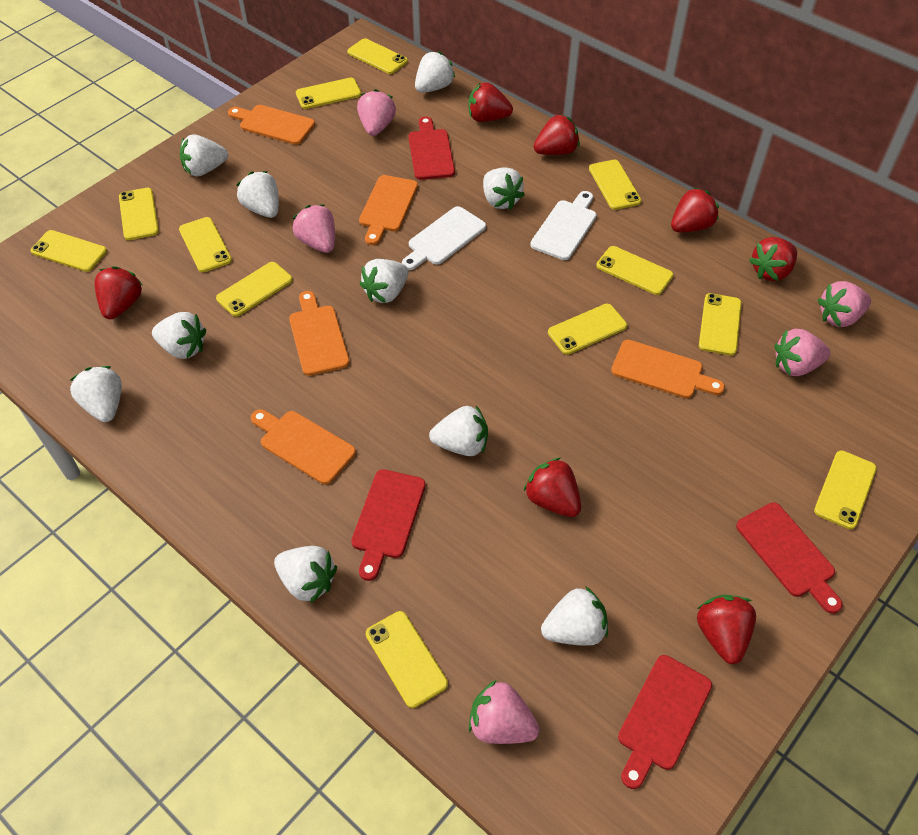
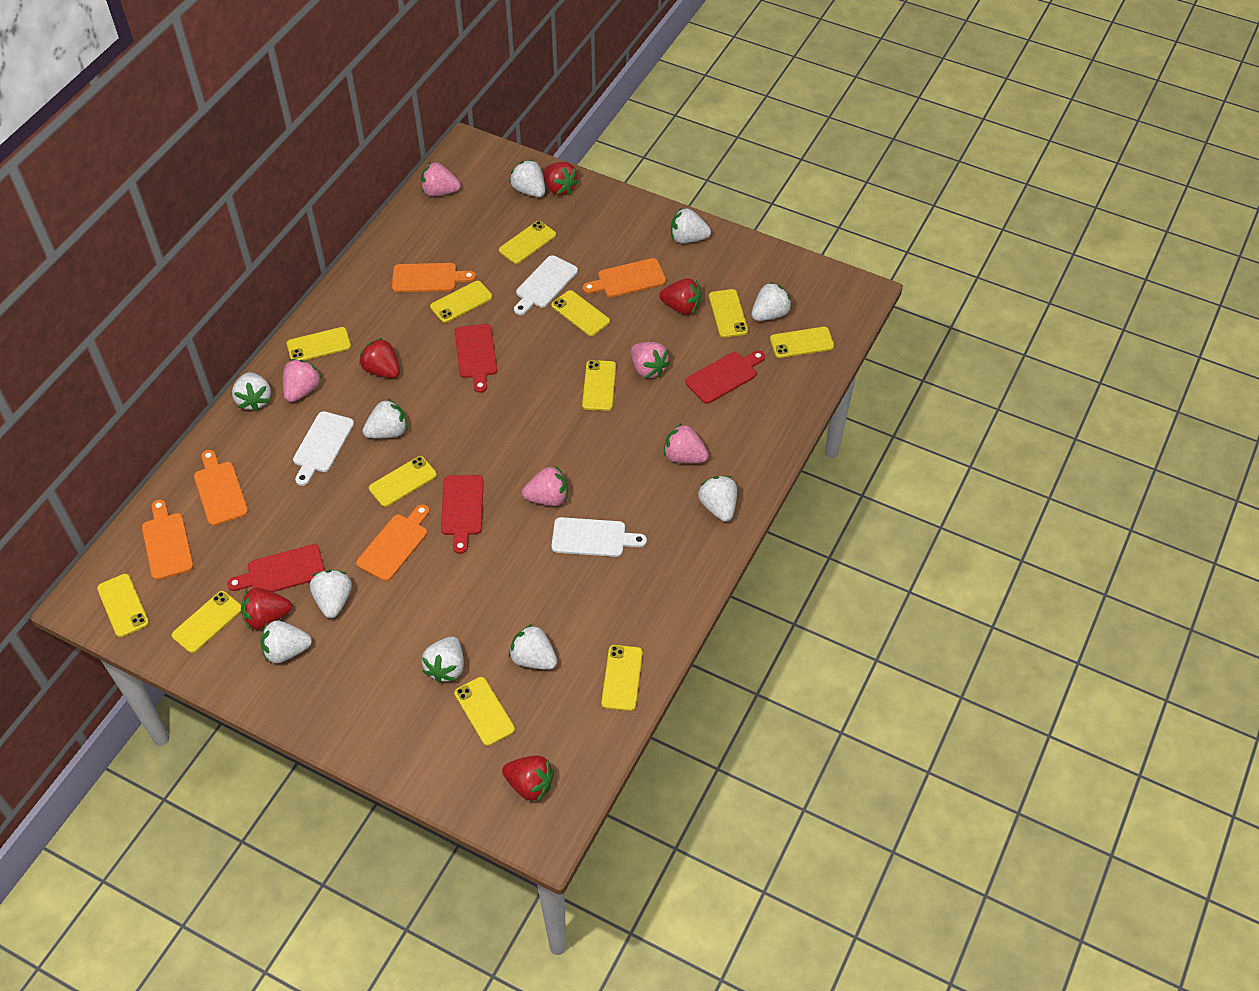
red strawberry: [95,266,142,319] [469,82,513,122] [523,457,581,517] [534,114,580,155] [671,188,719,232] [697,595,756,664] [749,237,797,281] = 7 -> [241,587,292,630] [359,338,400,378] [502,755,554,802] [543,162,579,196] [659,278,701,315] = 5
white cutting board: [402,206,486,270] [530,191,597,260] = 2 -> [293,411,354,486] [514,255,578,315] [551,517,647,557] = 3

